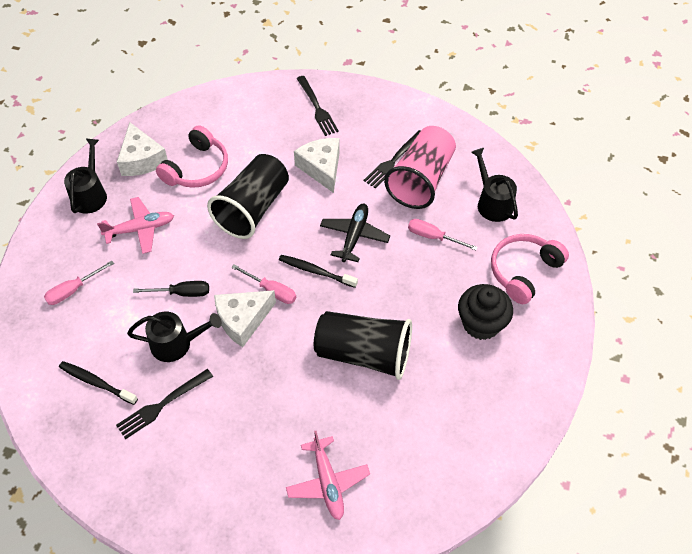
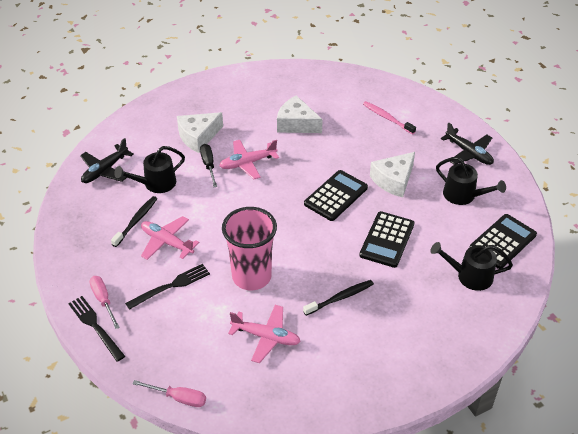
black calculator: none = 0 -> [304,170,368,221] [359,211,415,268] [469,214,537,269] = 3
black cup: [207,154,289,239] [314,311,412,380] = 2 -> none = 0
black cupcake: [458,284,513,340] = 1 -> none = 0
black fork: [116,369,213,439] [297,76,339,136] [363,130,421,189] = 3 -> [68,296,125,362] [125,264,210,310] = 2
black plane: [320,204,390,262] = 1 -> [80,138,134,183] [441,122,494,165] = 2
pink headphones: [156,125,228,188] [491,234,569,304] = 2 -> none = 0
pink plane: [97,197,174,254] [286,431,370,520] = 2 -> [141,216,199,260] [219,140,279,179] [228,305,301,363] = 3
pink screwdriver: [44,261,114,305] [231,264,296,304] [408,219,478,250] = 3 -> [89,276,120,329] [133,380,206,407] = 2
pink toothbrush: none = 0 -> [363,101,416,135] = 1

